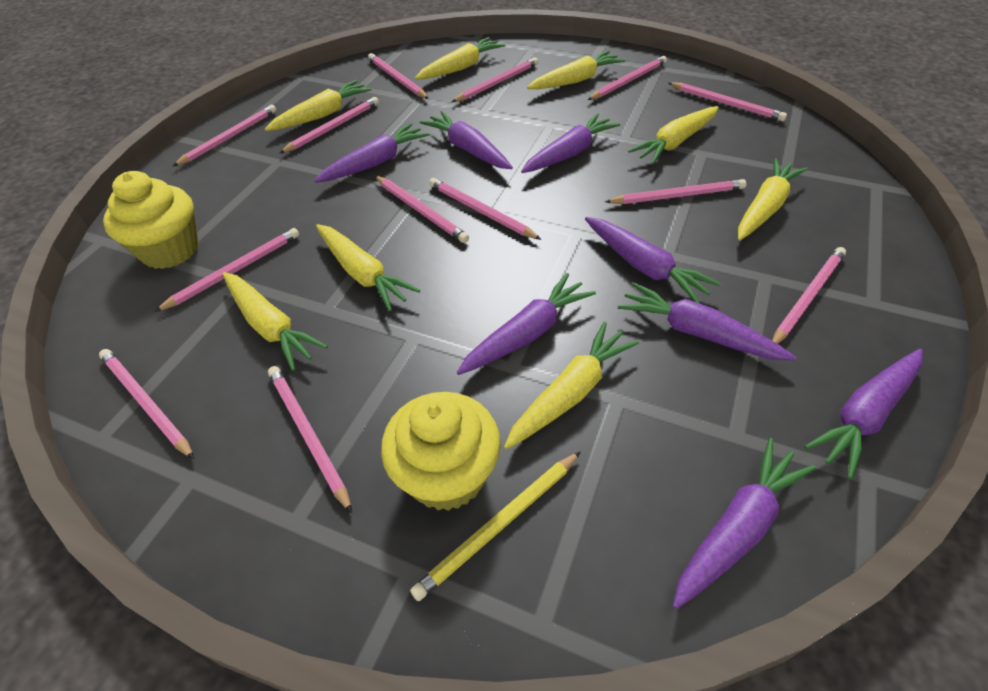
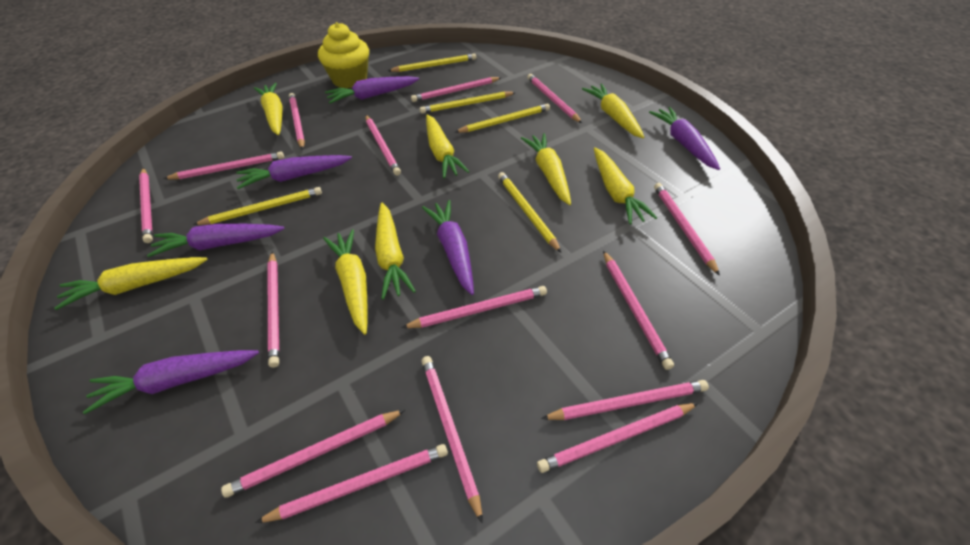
pink pencil: [99,349,194,459] [154,228,299,312] [173,105,276,166] [268,366,352,513] [280,97,379,153] [368,53,429,99] [375,176,469,243] [429,178,541,240] [452,58,538,102] [587,56,667,100] [605,179,746,204] [669,82,787,121] [772,247,846,344] = 13 -> [139,168,153,243] [164,152,284,179] [221,410,405,498] [255,444,448,523] [267,251,280,368] [289,93,305,150] [366,115,401,176] [401,286,547,328] [411,77,502,102] [421,356,483,523] [527,74,582,123] [537,403,698,473] [541,380,709,420] [603,250,674,370] [654,183,720,276] = 15
purple carrot: [314,123,429,183] [420,111,513,169] [457,273,596,375] [521,113,620,173] [585,217,721,303] [618,282,797,360] [673,438,816,609] [805,349,923,479] = 8 -> [83,350,259,414] [147,223,285,257] [236,155,352,189] [325,76,419,104] [422,200,474,295] [649,107,720,170] = 6
yellow cupcake: [103,171,199,269] [381,392,501,511] = 2 -> [318,22,369,88] = 1
yellow pencil: [410,451,581,601] = 1 -> [193,187,322,225] [388,53,476,72] [420,91,516,114] [455,104,550,133] [498,172,561,253] = 5

